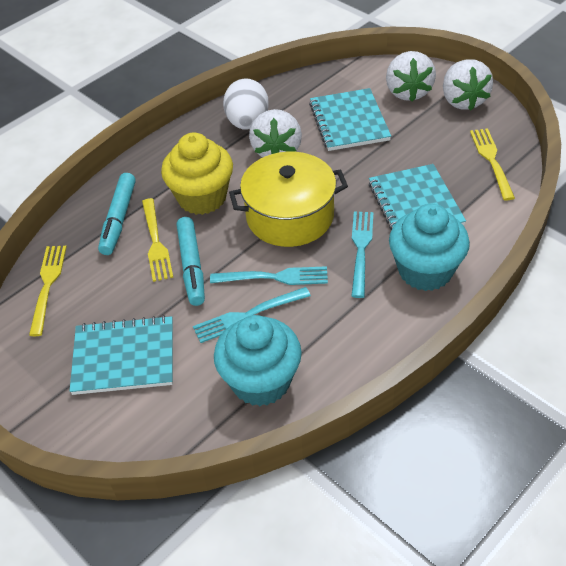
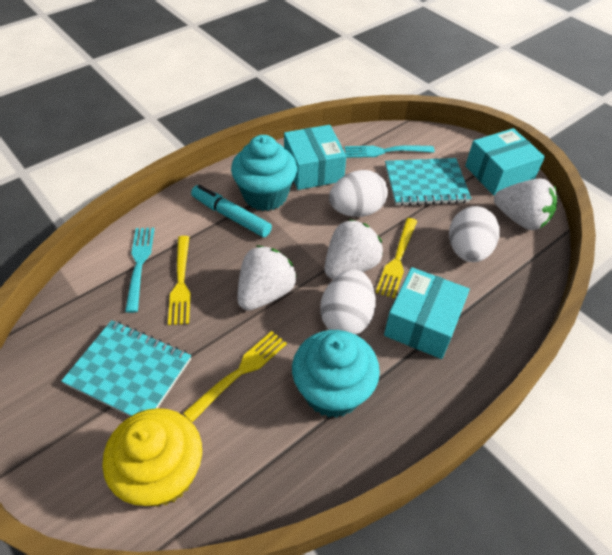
turquoise box: none = 0 -> [284,125,346,190] [384,267,470,359] [465,128,545,195] = 3
turquoise fork: [193,287,311,343] [210,266,328,285] [352,211,374,298] = 3 -> [125,228,154,313] [345,145,435,158] = 2
turquoise marker: [98,173,136,255] [177,217,205,306] = 2 -> [191,185,272,237] = 1
turquoise notebook: [70,315,173,395] [309,88,391,151] [369,164,466,230] = 3 -> [61,320,191,417] [385,158,471,206] = 2
white egg: [223,78,269,130] = 1 -> [320,269,376,335] [329,170,388,217] [449,206,499,262] = 3
yellow pot: [229,152,348,247] = 1 -> none = 0

